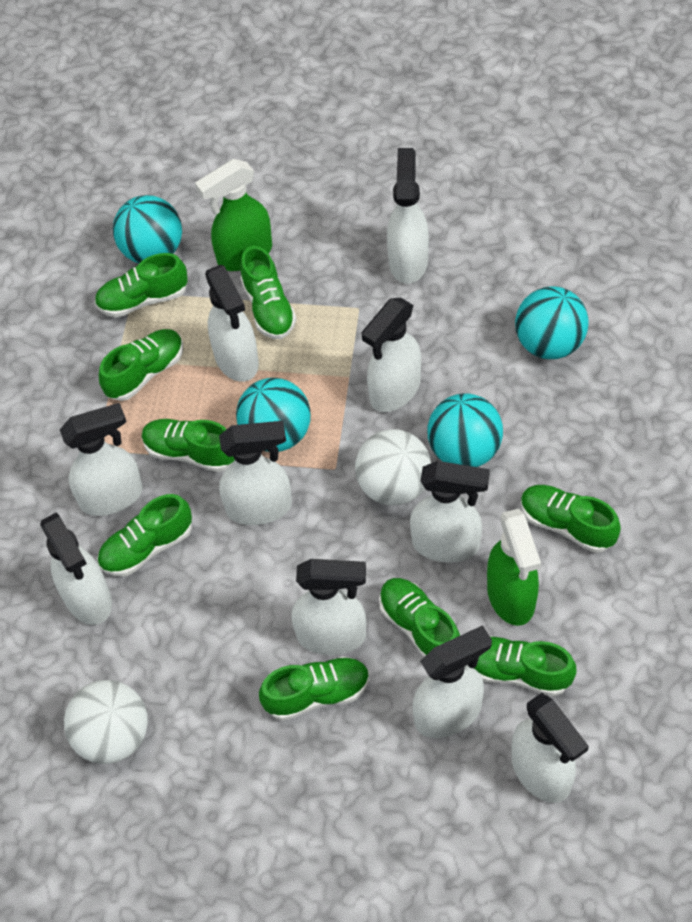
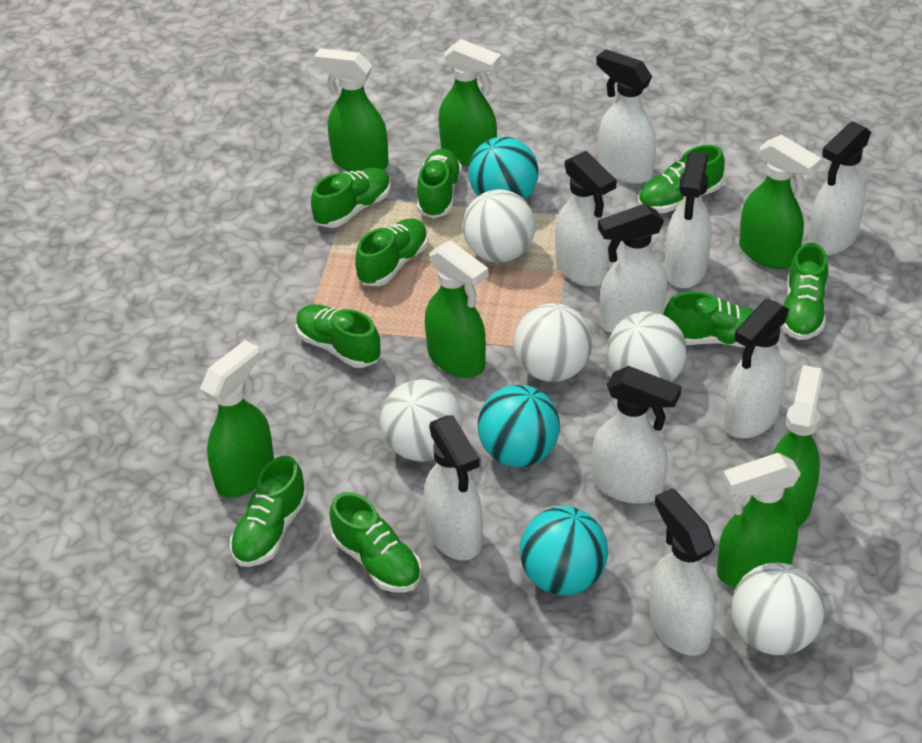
green spray bottle: [195,159,272,271] [487,509,541,626] = 2 -> [200,340,274,497] [314,48,389,172] [425,240,489,378] [439,39,501,166] [717,453,801,588] [739,134,822,269] [771,365,823,527] = 7
turquoise ball: [113,195,182,263] [236,378,311,452] [428,393,503,467] [515,287,589,359] = 4 -> [468,137,538,200] [478,385,560,467] [520,506,608,595] = 3
white ball: [64,680,148,764] [355,429,431,506] = 2 -> [380,379,462,462] [463,189,535,263] [514,303,592,382] [607,311,687,382] [731,562,825,655] = 5
white spray bottle: [40,512,112,625] [60,403,143,516] [205,265,259,382] [219,421,292,525] [291,559,366,655] [362,298,421,412] [387,148,429,284] [410,461,490,563] [413,625,492,738] [511,693,589,803] = 10 -> [424,415,482,560] [555,151,617,287] [592,366,681,504] [596,49,656,184] [598,204,667,333] [650,488,716,656] [664,152,712,288] [724,299,789,438] [808,121,871,255] = 9

